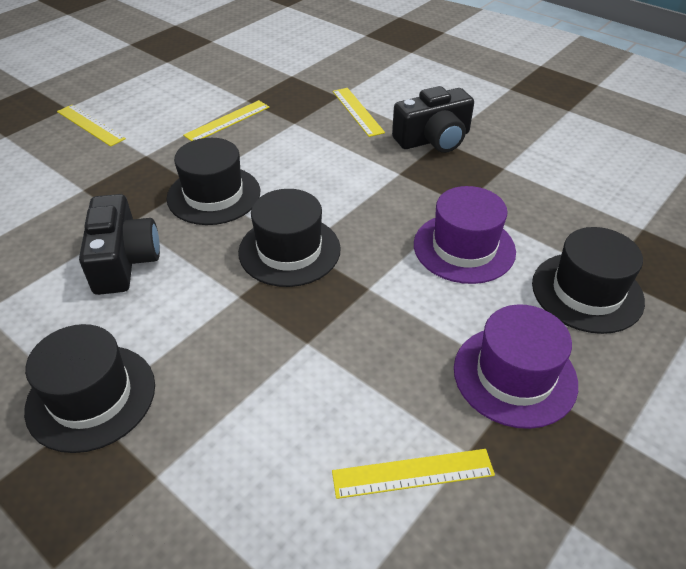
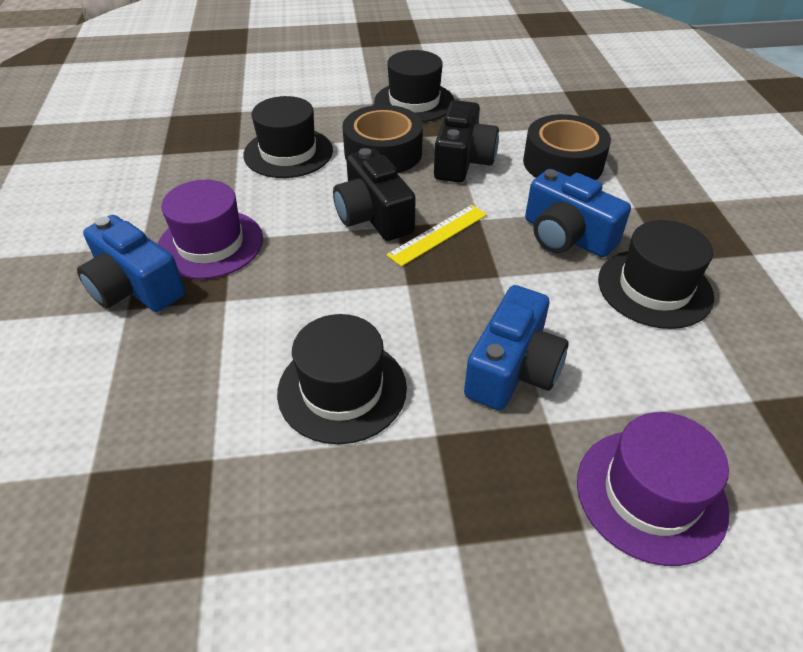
black tape: none = 0 -> [342,105,423,173] [523,114,611,180] = 2
blue camera: none = 0 -> [77,215,185,312] [464,285,569,410] [525,169,631,257] = 3
yellow ruler: [57,105,126,147] [183,100,269,141] [332,449,495,499] [333,88,385,137] = 4 -> [386,205,487,267] = 1

